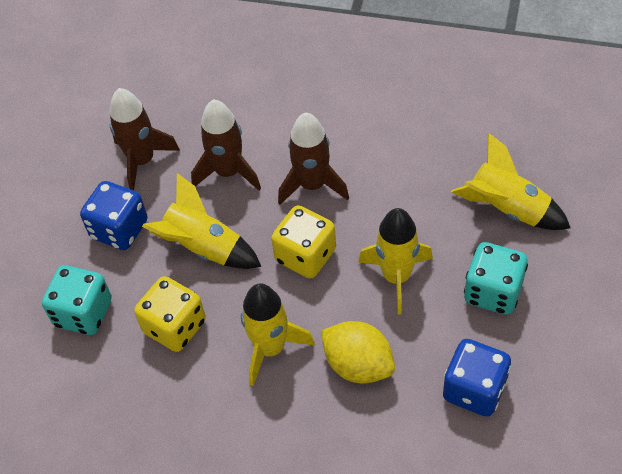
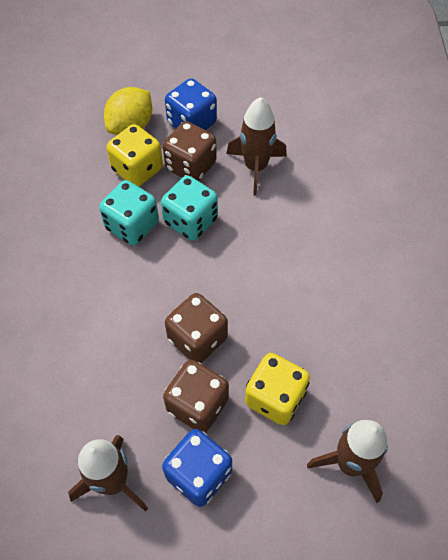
brown dice: none = 0 -> [163,121,217,181] [163,360,229,432] [165,293,228,363] = 3
yellow rocket: [142,173,261,269] [241,283,315,386] [358,208,433,314] [451,133,570,230] = 4 -> none = 0

